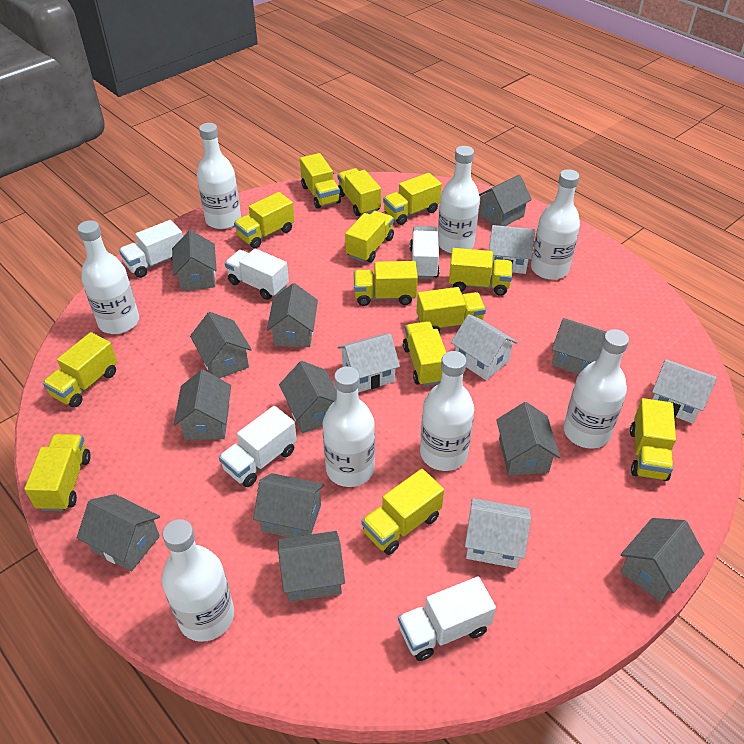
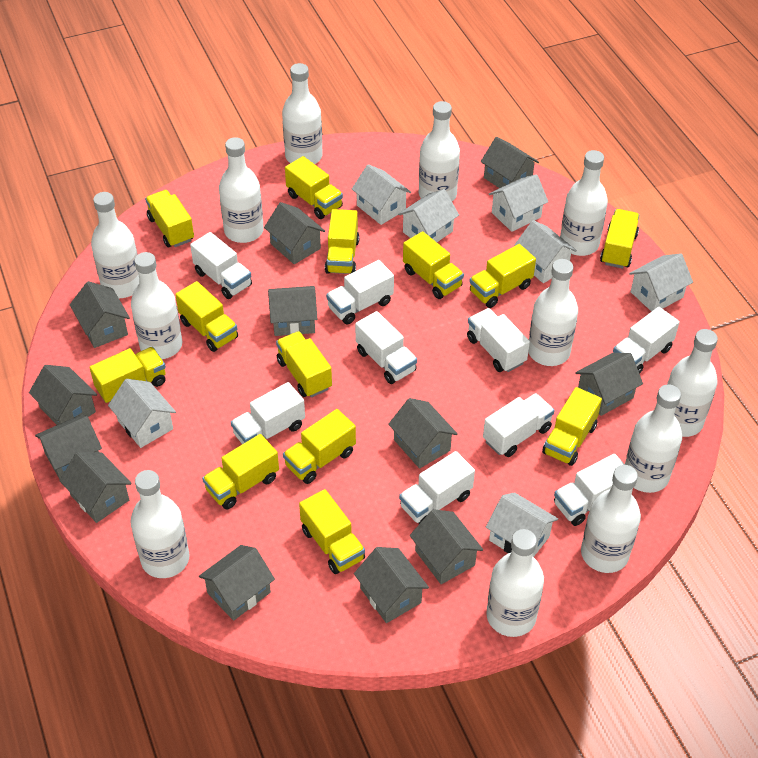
white bottle: [78,220,139,334] [162,519,234,642] [197,123,241,229] [323,367,375,487] [420,351,474,471] [438,146,480,254] [531,169,580,280] [563,329,629,449] = 8 -> [91,192,139,298] [130,470,190,578] [131,252,183,359] [219,137,264,243] [282,63,323,164] [419,101,460,201] [486,529,544,637] [529,259,578,366] [560,150,608,256] [581,465,641,573] [625,385,682,493] [667,329,718,437] = 12
white house: [338,334,400,392] [451,314,518,380] [465,498,531,568] [489,225,535,274] [652,359,717,424] = 5 -> [108,379,176,448] [352,164,411,225] [398,189,459,242] [486,492,558,557] [489,174,548,232] [514,220,577,283] [629,253,693,312] = 7
white truck: [119,220,183,278] [219,406,297,487] [225,249,289,300] [398,576,496,661] [410,226,440,279] = 5 -> [190,232,252,299] [231,382,305,444] [326,260,394,324] [355,311,417,384] [399,451,475,524] [467,308,530,372] [483,393,554,457] [554,454,625,526] [613,307,680,374] = 9

